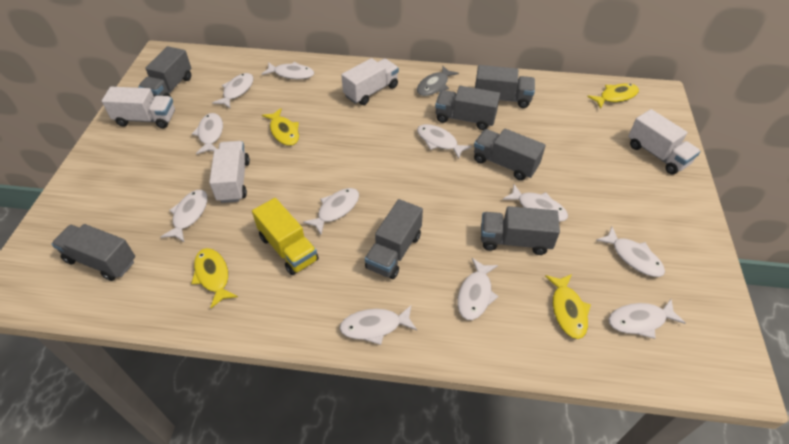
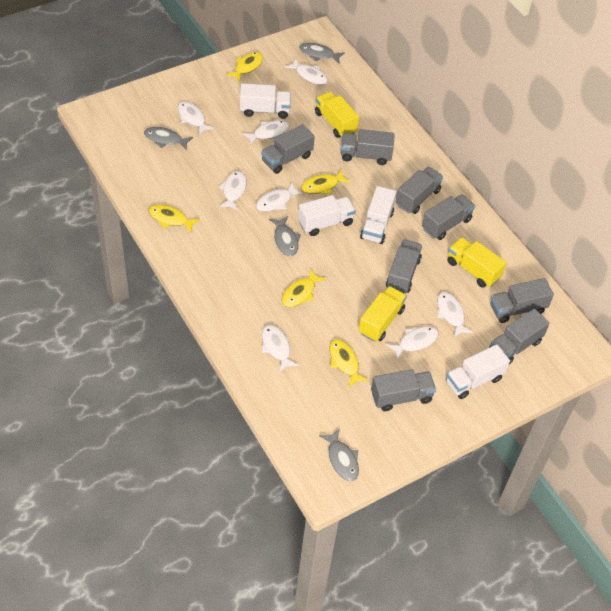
grey fish: [417,66,459,96] = 1 -> [144,127,193,150] [269,216,301,257] [299,43,345,64] [319,429,359,482] = 4
grey truck: [52,224,135,281] [138,46,192,97] [365,199,423,279] [435,86,500,130] [474,128,546,180] [475,65,535,108] [481,206,560,255] = 7 -> [261,124,315,174] [341,129,395,165] [371,369,436,411] [386,239,422,293] [395,167,443,214] [422,194,475,240] [489,309,550,364] [490,278,554,323] = 8
white fish: [161,190,208,243] [192,113,223,154] [212,73,254,108] [262,62,314,80] [303,188,359,235] [339,305,417,345] [417,124,472,159] [458,258,499,320] [503,184,568,222] [596,227,665,277] [608,299,686,339] = 11 -> [178,101,214,135] [219,171,247,210] [242,120,290,145] [256,183,303,212] [262,325,299,372] [285,58,328,85] [386,326,439,360] [437,292,473,337] = 8
yellow fish: [191,248,238,308] [262,108,299,146] [545,274,591,339] [587,83,639,109] = 4 -> [149,205,200,233] [226,52,263,82] [282,269,326,307] [301,170,351,194] [329,339,368,387] = 5
yellow truck: [252,198,319,275] = 1 -> [315,92,359,138] [359,286,407,342] [447,237,506,288] = 3

